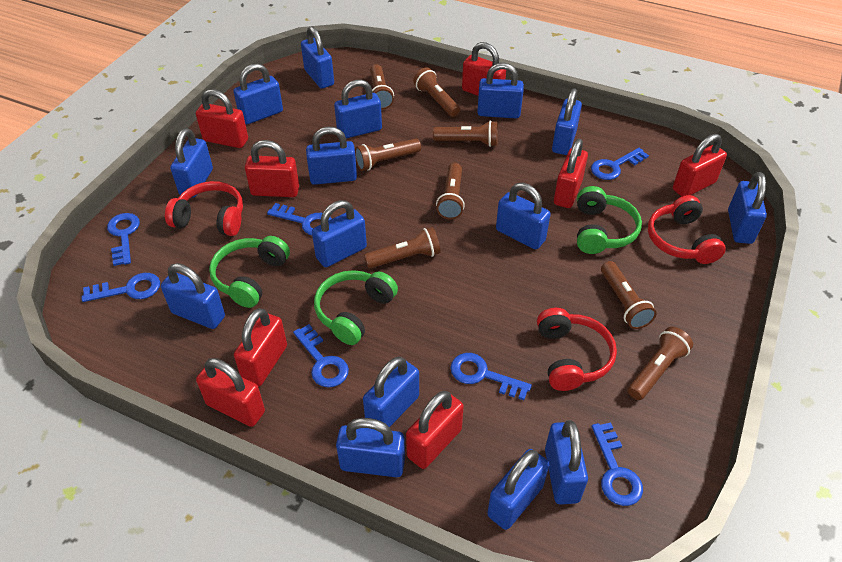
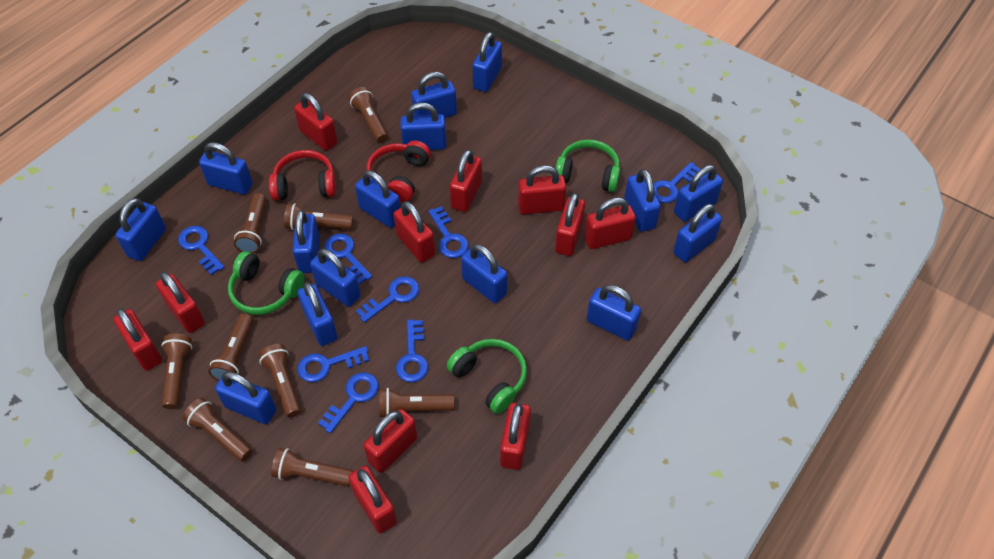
blue key: [82,273,160,302] [107,213,140,266] [267,203,332,235] [293,324,349,388] [450,353,532,400] [591,148,649,180] [592,423,643,506] = 7 -> [178,226,225,275] [297,346,370,382] [318,373,379,433] [324,234,372,284] [356,276,419,323] [396,319,428,382] [428,206,469,258] [653,162,700,203] = 8
brown flashlight: [355,138,421,171] [364,227,440,269] [370,64,394,110] [413,67,460,117] [433,120,498,147] [436,163,465,219] [601,261,657,329] [628,327,693,400] = 8 -> [162,333,192,409] [183,398,252,461] [208,313,253,381] [234,193,266,253] [258,344,301,418] [271,448,354,486] [284,203,353,230] [349,87,388,143] [380,388,455,417] = 9
red headphones: [165,181,243,236] [537,308,617,391] [648,195,726,264] = 3 -> [269,150,336,200] [366,140,431,202] = 2
red padlock: [196,89,248,148] [196,358,265,427] [234,308,287,387] [245,140,299,197] [406,391,464,469] [462,42,506,96] [554,139,588,208] [673,134,727,197] = 8 -> [114,308,162,371] [156,272,205,333] [294,93,338,151] [348,466,397,533] [363,409,417,473] [394,201,435,262] [450,149,482,212] [500,403,531,470] [518,165,566,214] [555,193,585,256] [584,197,636,249] = 11

